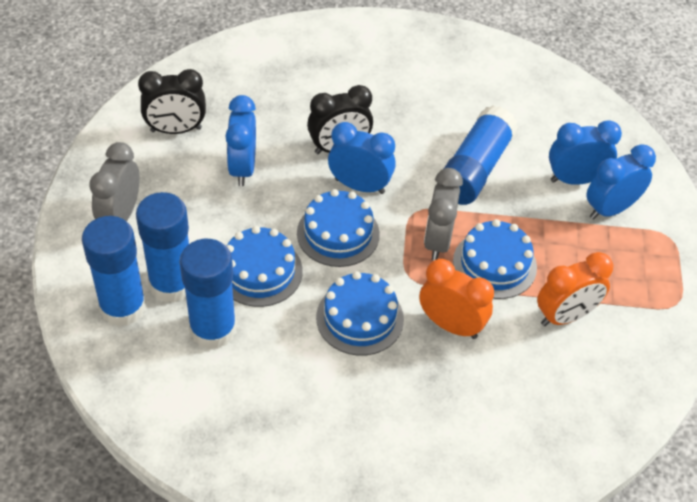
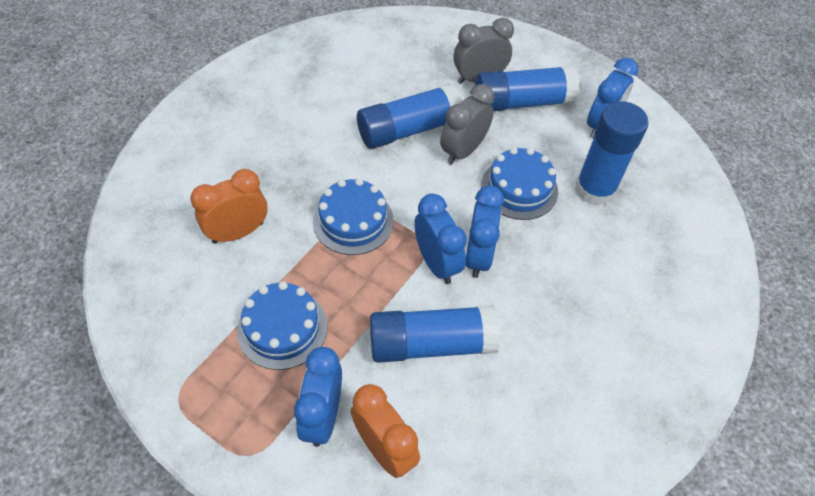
black clock: [138,69,206,134] [307,85,373,154] = 2 -> none = 0
blue cake: [226,226,303,307] [297,189,380,267] [316,271,404,356] [453,219,537,299] = 4 -> [237,281,327,370] [313,178,394,255] [481,147,558,220] = 3

